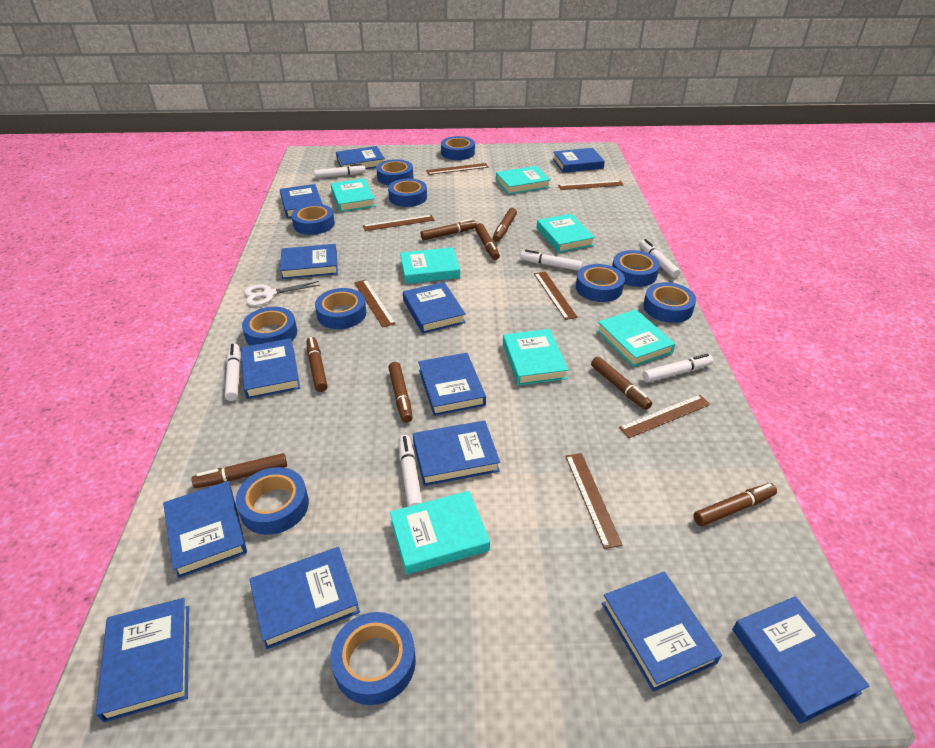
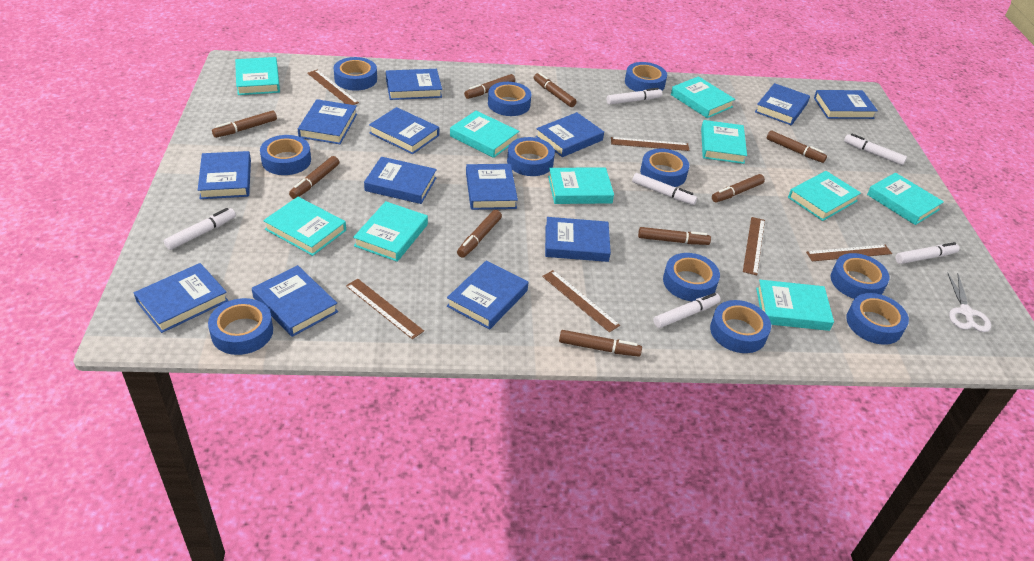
brown marker: [192,453,287,488] [306,337,328,392] [388,362,413,423] [421,219,477,240] [475,223,500,260] [493,208,517,242] [591,357,652,410] [693,483,777,526] = 8 -> [212,110,277,138] [289,156,339,199] [457,210,502,258] [464,74,515,99] [534,72,577,107] [559,330,642,357] [638,227,711,245] [712,174,765,202] [767,130,827,163] = 9
brown ruler: [354,279,395,327] [363,215,435,231] [426,163,488,175] [534,271,578,320] [558,180,624,190] [565,453,622,549] [619,395,711,438] = 7 -> [307,70,359,105] [346,279,424,339] [542,270,620,332] [611,137,689,151] [743,217,765,275] [806,245,892,261] = 6
turquoise book: [331,178,376,212] [390,491,490,574] [400,247,460,284] [496,166,551,195] [503,329,569,385] [537,214,595,253] [596,309,675,367] = 7 -> [235,57,280,95] [263,197,346,256] [353,201,428,262] [450,111,519,158] [548,167,614,204] [671,76,735,118] [701,120,747,164] [756,280,834,331] [788,171,861,221] [867,173,944,225] = 10

